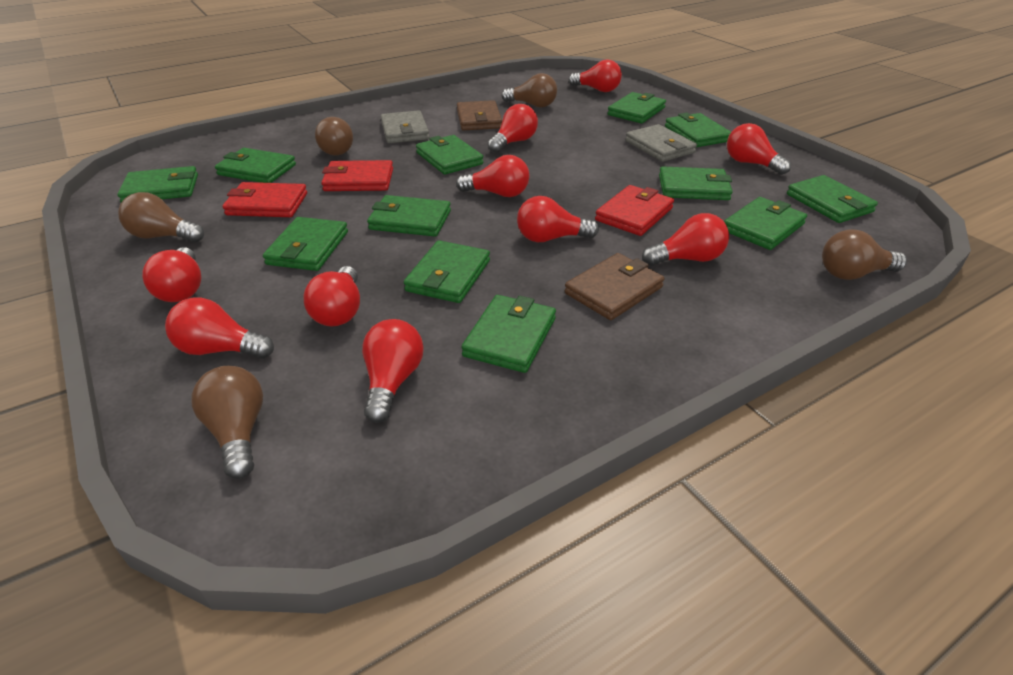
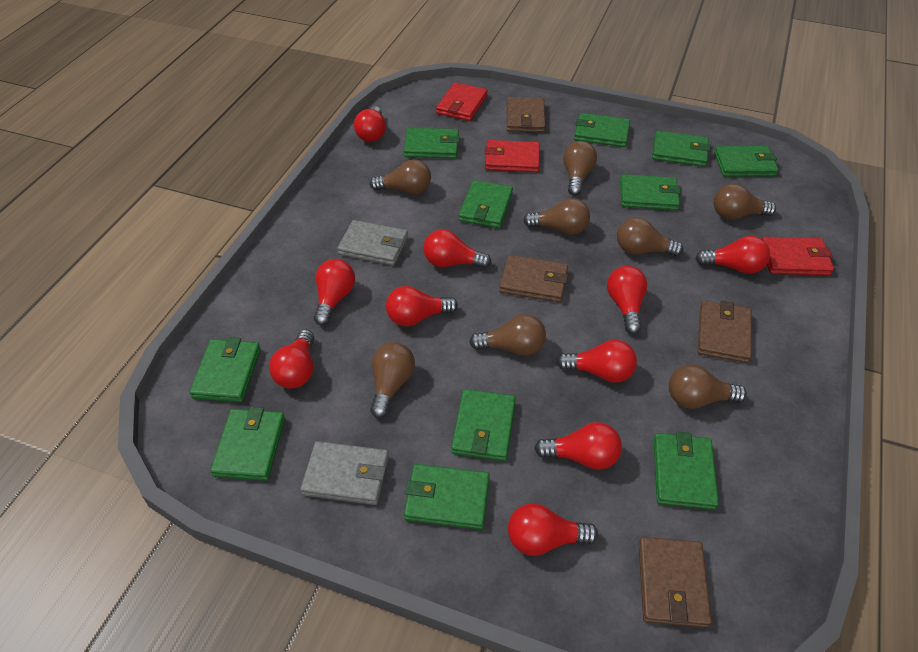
brown light bulb: [118,192,204,242] [191,366,263,479] [315,117,353,155] [502,73,557,107] [822,229,907,280] = 5 -> [369,159,431,194] [370,342,415,418] [469,314,546,356] [523,198,590,235] [563,141,597,196] [617,217,683,257] [669,364,747,409] [714,184,776,220] = 8
brown wallet: [457,100,502,130] [565,253,665,320] = 2 -> [499,255,568,302] [507,97,545,132] [639,537,712,628] [697,300,752,363] = 4
green wallet: [117,166,198,202] [215,148,296,183] [263,217,348,271] [367,195,451,237] [404,240,490,303] [416,135,483,175] [461,295,556,373] [607,92,666,123] [659,166,733,200] [665,113,731,147] [724,197,807,250] [787,175,878,223] = 12 -> [190,337,261,402] [210,407,285,481] [404,128,459,159] [404,464,490,530] [451,389,516,461] [459,180,513,228] [574,113,630,147] [620,174,681,210] [652,131,710,167] [654,432,719,510] [714,146,779,177] = 11

